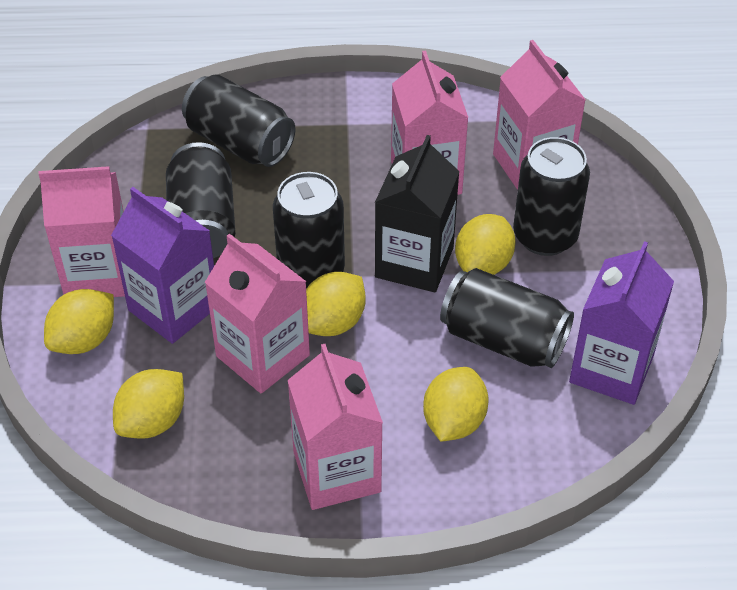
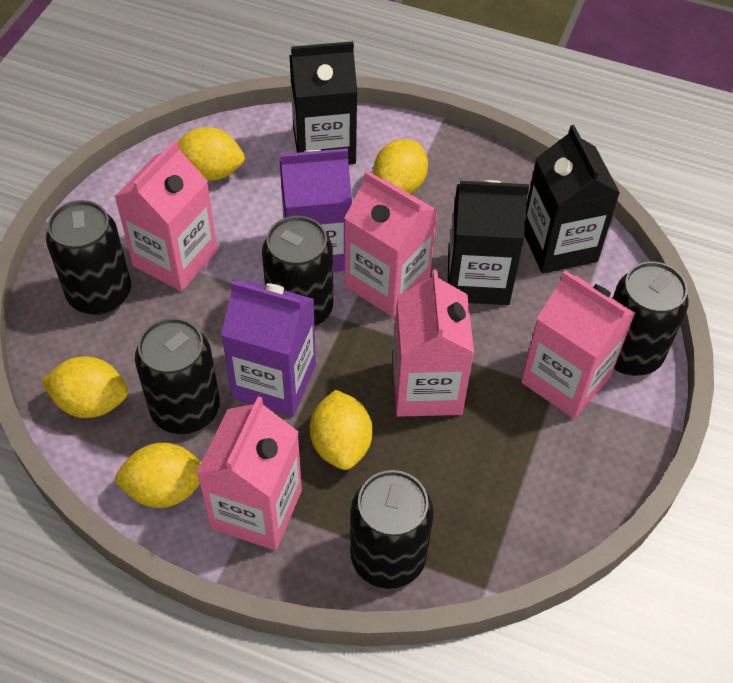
black carton: [375,135,460,293] = 1 -> [289,41,357,164] [448,180,529,305] [525,125,620,274] = 3

